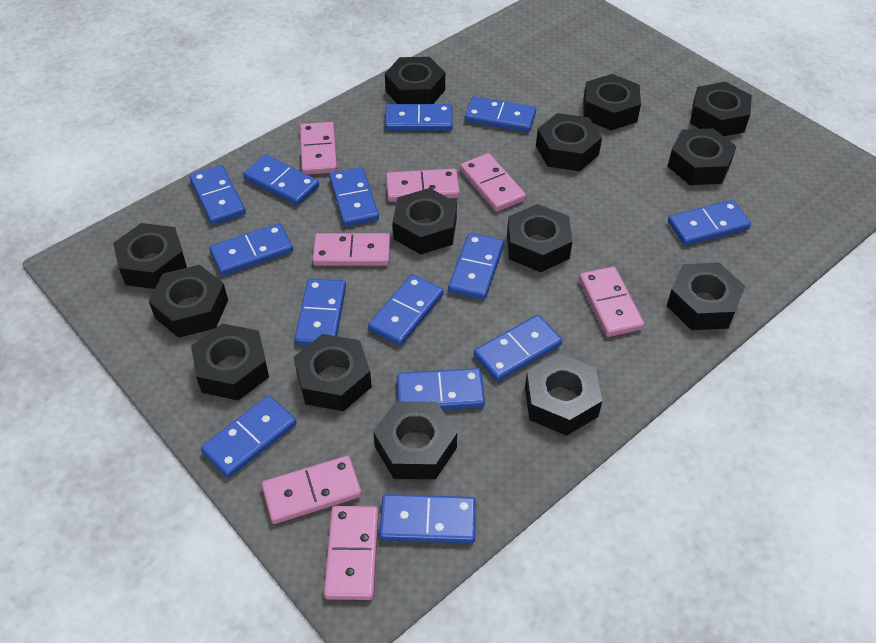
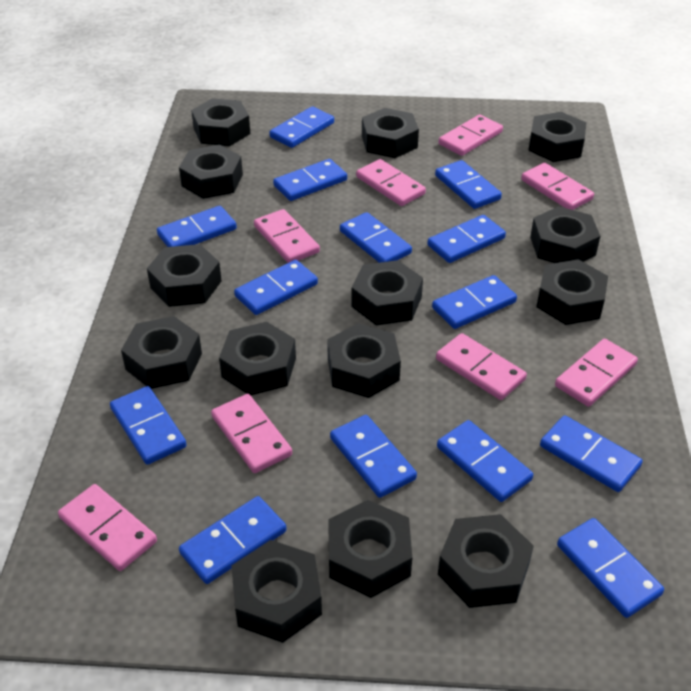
pink domino: [262,456,362,524] [300,122,337,175] [312,233,391,266] [324,506,379,600] [386,169,460,202] [460,153,526,212] [579,267,645,337] = 7 -> [58,484,157,571] [211,394,292,473] [254,209,320,263] [356,159,426,206] [436,333,527,400] [438,114,503,156] [521,163,594,210] [555,339,638,407] = 8

